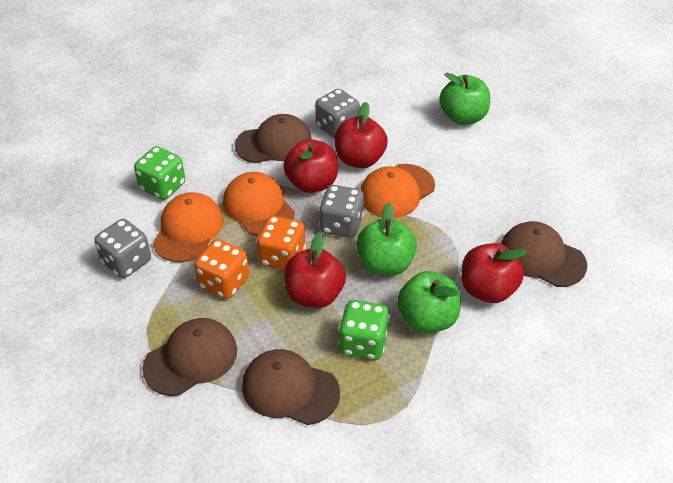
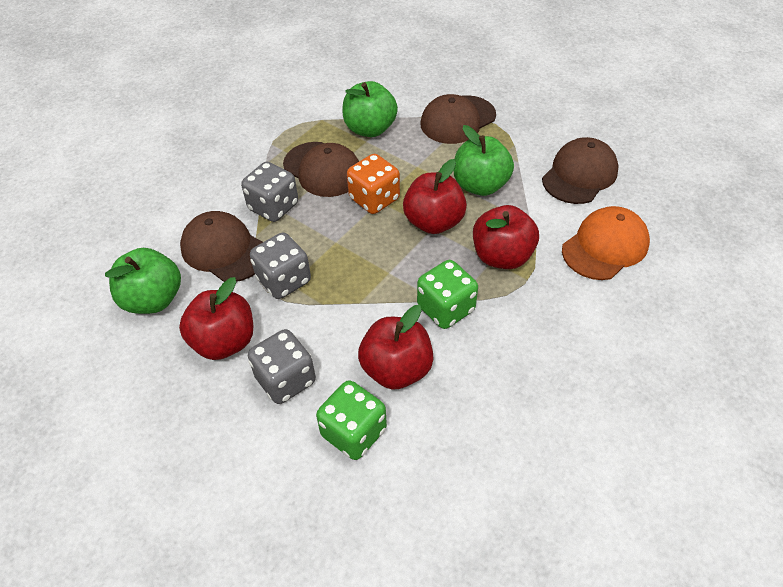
orange cap: [153,192,224,262] [223,172,295,236] [360,164,435,218] = 3 -> [562,206,650,280] = 1
orange dice: [194,239,249,299] [257,216,306,270] = 2 -> [347,154,400,214] = 1

